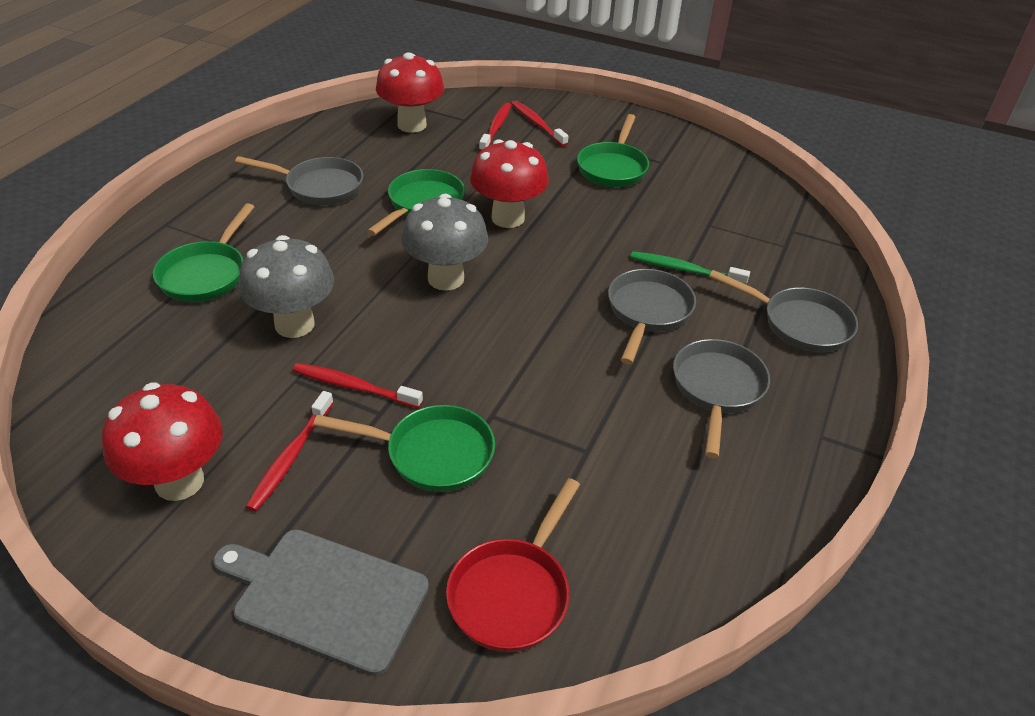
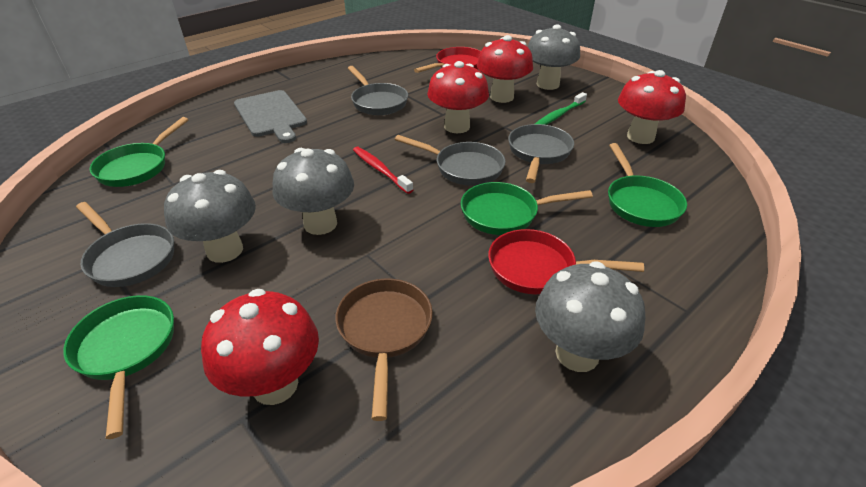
brown pan: none = 0 -> [335,278,433,421] = 1
grey mushroom: [239,235,334,338] [401,194,488,291] = 2 -> [164,170,256,263] [273,148,354,235] [528,24,580,90] [535,261,646,372] = 4
red mushroom: [102,383,223,501] [376,52,444,133] [470,139,549,228] = 3 -> [201,289,319,405] [427,61,489,133] [477,35,533,103] [618,70,686,144] = 4
red pan: [446,478,580,652] = 1 -> [414,47,481,73] [488,229,644,294] = 2
red toothbrush: [246,391,334,512] [293,363,423,408] [479,103,511,151] [511,100,568,147] = 4 -> [353,147,413,194] = 1

